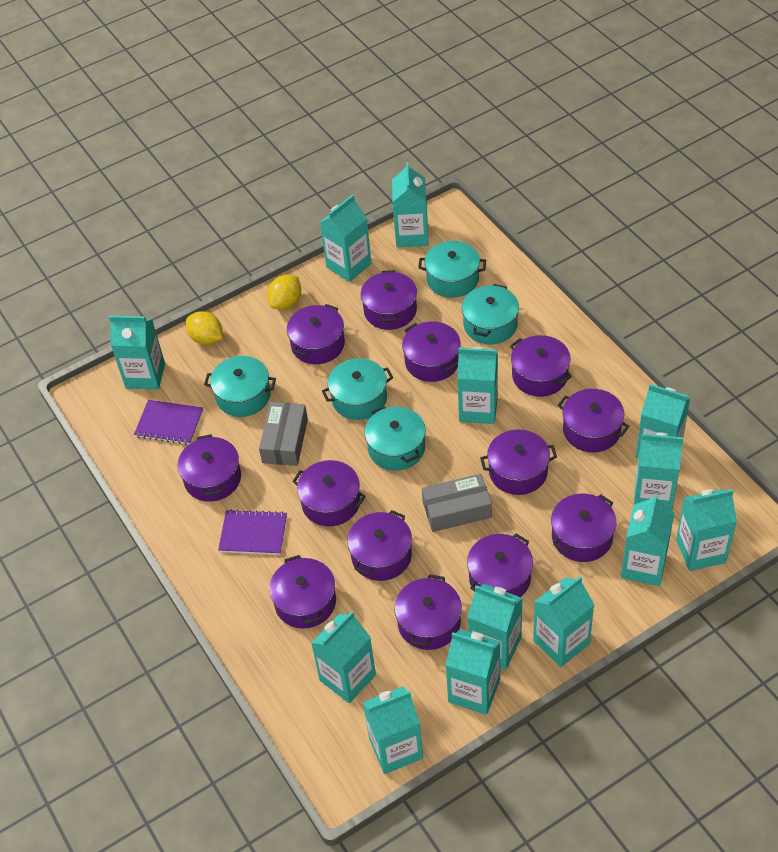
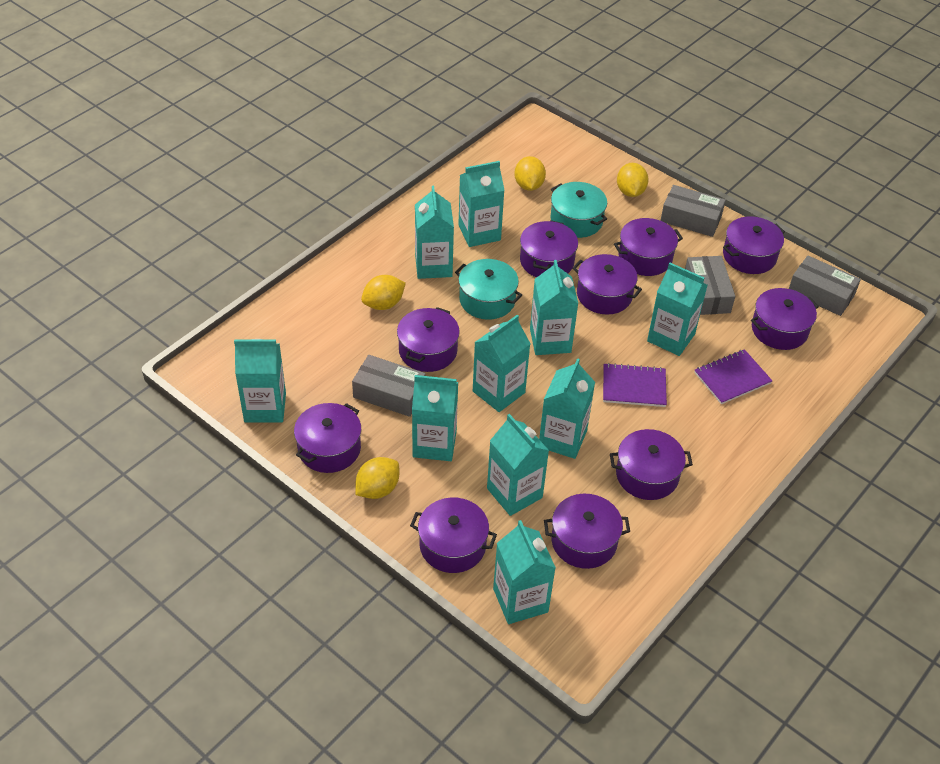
grey box: [259,402,308,466] [422,474,492,532] = 2 -> [352,355,426,417] [660,185,726,237] [685,256,735,315] [789,256,861,316] = 4
purple pot: [178,434,241,502] [269,555,336,629] [287,304,345,364] [292,460,366,526] [347,510,412,581] [360,270,417,330] [394,574,462,650] [402,322,461,382] [467,534,533,597] [480,429,557,495] [510,335,572,397] [551,494,617,562] [557,389,629,453] = 13 -> [294,403,361,473] [397,307,460,372] [410,498,497,573] [520,220,578,277] [544,494,630,569] [573,254,642,315] [610,429,693,500] [614,218,683,276] [723,216,785,274] [751,288,819,350] = 10
turquoise carton: [109,316,165,390] [311,611,376,703] [320,195,372,282] [363,687,423,774] [392,162,429,247] [446,629,500,715] [457,347,498,424] [467,584,523,670] [533,576,594,667] [621,493,674,586] [634,432,683,510] [636,384,690,458] [676,489,737,571] = 13 -> [234,339,286,422] [412,375,458,461] [415,186,454,279] [458,161,505,247] [473,315,531,412] [487,414,549,516] [493,520,556,624] [530,260,578,355] [539,358,595,459] [647,263,707,356] = 10
turquoise pot: [204,356,276,417] [322,358,393,420] [365,406,426,471] [418,241,486,298] [462,284,519,344] = 5 -> [455,259,522,320] [550,182,607,238] = 2
yellow lemon: [186,311,222,345] [267,275,301,310] = 2 -> [355,457,399,499] [361,275,406,310] [514,156,546,191] [617,163,649,197] = 4

